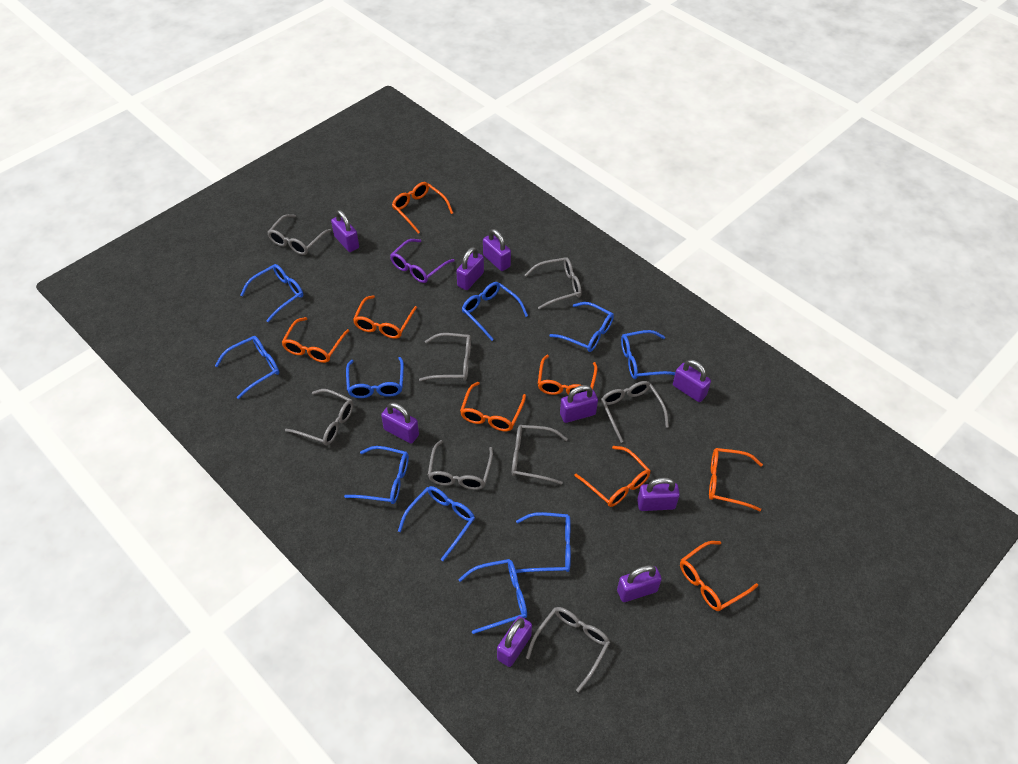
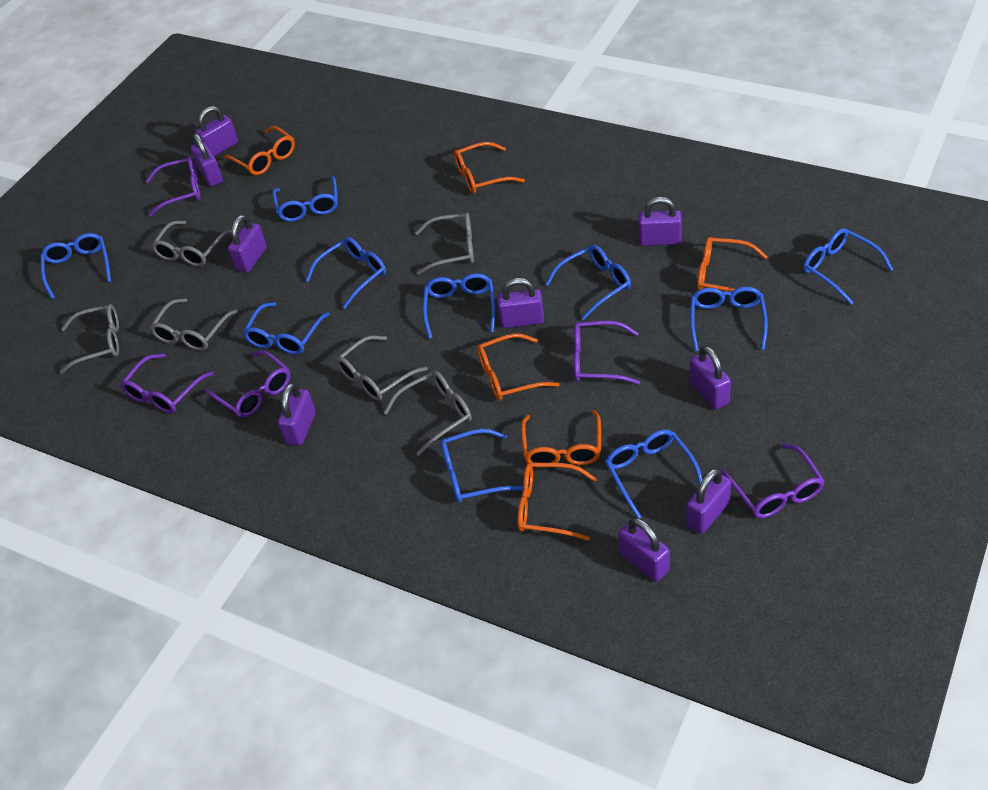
grey glasses: [267,214,332,255] [285,389,354,445] [419,333,471,381] [428,440,493,490] [512,425,568,485] [525,257,582,309] [526,607,610,692] [601,381,669,443] = 8 -> [60,304,119,374] [150,298,238,351] [151,221,232,267] [336,335,428,401] [383,371,472,456] [415,213,474,275] = 6
orange glasses: [281,317,349,363] [353,295,417,339] [392,182,453,234] [460,382,526,431] [538,355,598,395] [574,446,651,507] [680,541,758,611] [709,448,763,511] = 8 -> [223,126,295,175] [454,142,525,194] [477,333,560,401] [518,462,597,541] [521,410,601,468] [697,237,768,292] = 6
purple glasses: [390,239,454,283] = 1 -> [120,353,213,413] [145,156,201,216] [204,350,290,418] [574,321,640,384] [720,443,824,518] = 5

